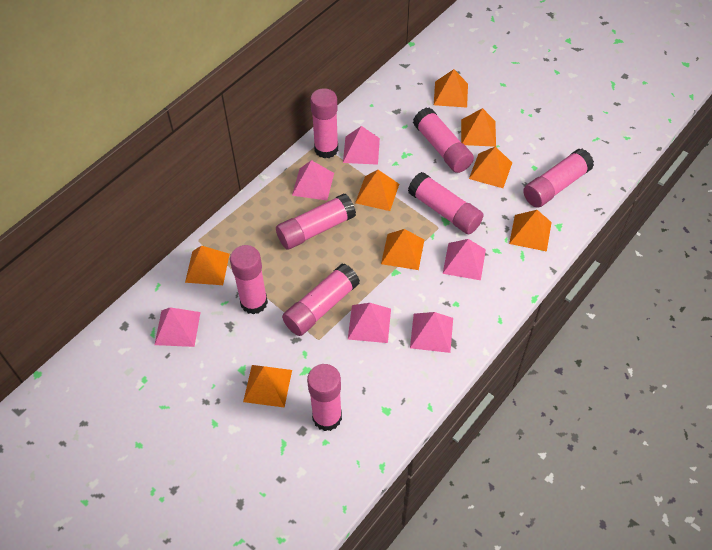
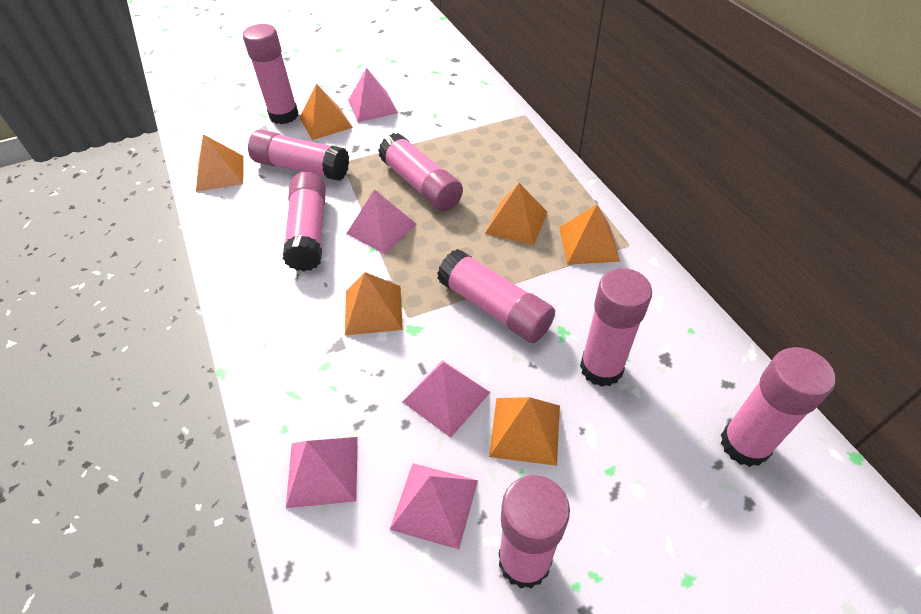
orange pyramid: [185,246,230,285] [243,365,292,408] [355,170,399,211] [381,229,424,270] [434,69,468,108] [461,108,496,147] [469,146,512,188] [509,210,552,252] = 8 -> [196,134,244,192] [300,84,353,140] [345,272,403,335] [485,183,547,246] [489,397,560,466] [559,204,620,265] = 6
pink pyramid: [154,307,201,347] [292,160,334,201] [343,126,380,165] [348,303,391,343] [410,312,453,353] [443,239,486,280] = 6 -> [286,437,358,508] [346,189,416,254] [348,68,398,122] [389,463,478,549] [403,360,490,438] = 5

